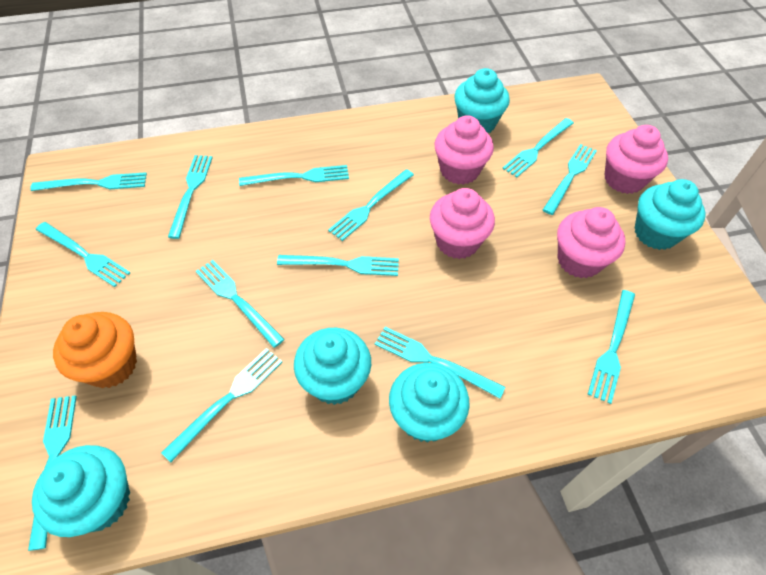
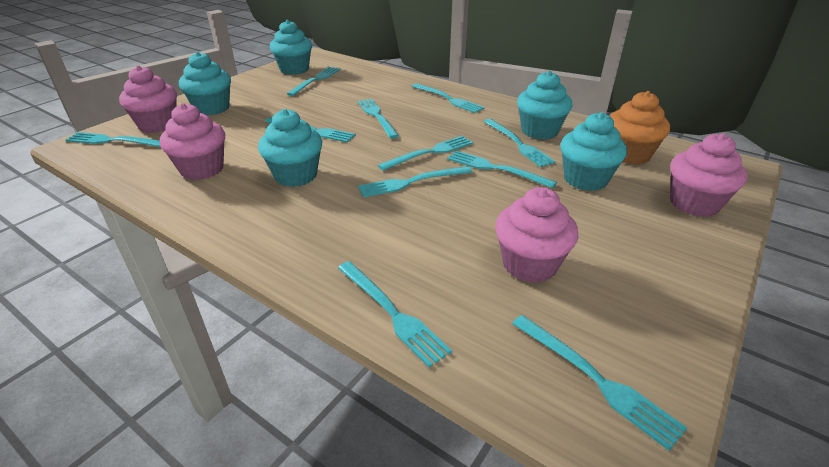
turquoise fork: [28,395,77,551] [30,172,147,191] [36,222,130,287] [161,348,282,462] [168,155,213,239] [196,260,285,348] [239,165,349,186] [277,255,399,276] [328,169,414,241] [375,327,505,399] [502,118,574,177] [543,144,597,215] [587,290,635,404] = 13 -> [66,132,160,147] [265,117,356,142] [287,67,341,96] [338,261,452,368] [358,99,399,139] [358,166,472,198] [378,136,473,171] [412,84,485,113] [447,150,557,188] [484,119,556,167] [512,315,687,451] = 11

